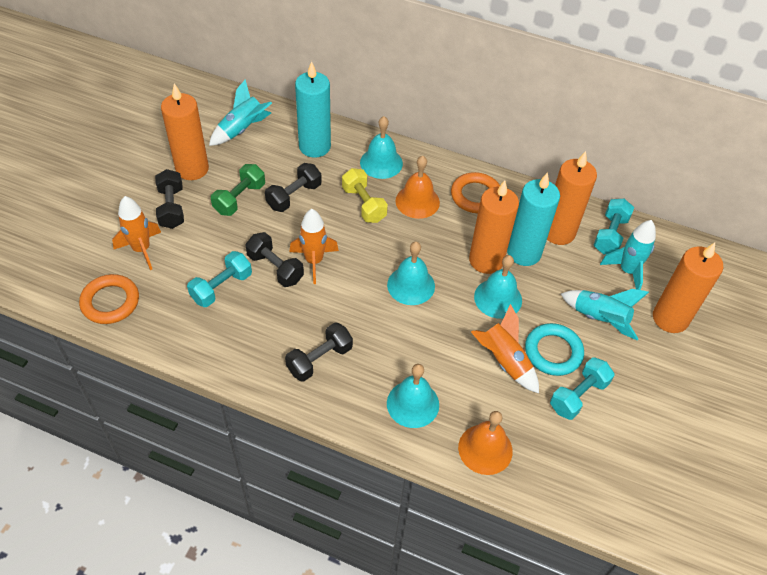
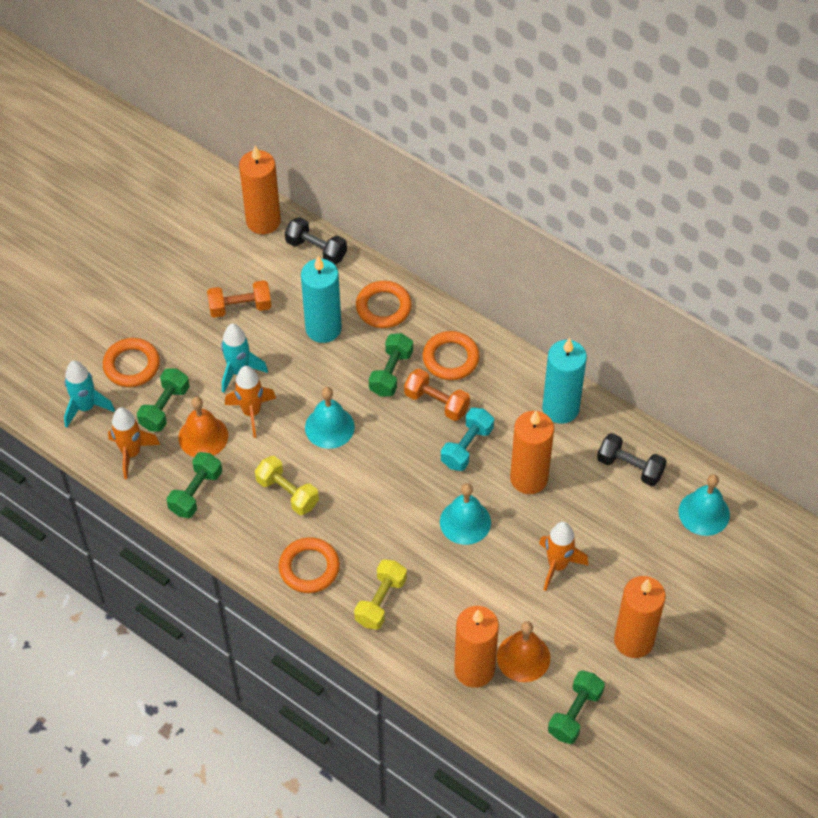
black dumbbell: [155,169,184,229] [245,232,304,287] [265,163,322,212] [285,322,353,382] = 4 -> [285,217,347,265] [597,433,667,486] = 2
green dumbbell: [211,164,265,216] = 1 -> [137,368,190,432] [167,452,222,518] [369,333,413,397] [548,670,605,744] = 4
orange dumbbell: none = 0 -> [207,280,271,318] [404,368,470,421] = 2
orange ring: [79,274,139,324] [451,172,500,213] = 2 -> [103,338,160,387] [279,537,340,593] [356,281,412,328] [423,331,480,380] = 4
turquoise bell: [360,116,403,179] [387,241,435,305] [387,364,439,428] [474,255,522,319] = 4 -> [305,387,355,449] [440,483,491,545] [678,474,730,536] = 3
turquoise dumbbell: [187,251,252,307] [550,357,614,420] [594,199,634,254] = 3 -> [441,407,494,471] = 1
turquoise ring: [525,323,584,376] = 1 -> none = 0
turquoise rocket: [209,79,272,146] [561,289,649,340] [600,220,656,290] = 3 -> [64,360,115,428] [221,324,268,393] = 2
yellow dumbbell: [342,168,388,223] = 1 -> [255,456,319,515] [354,559,407,630] = 2

